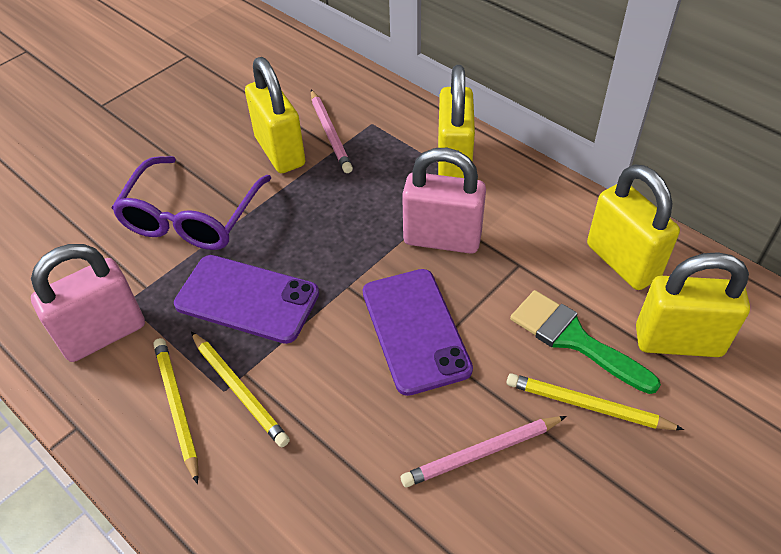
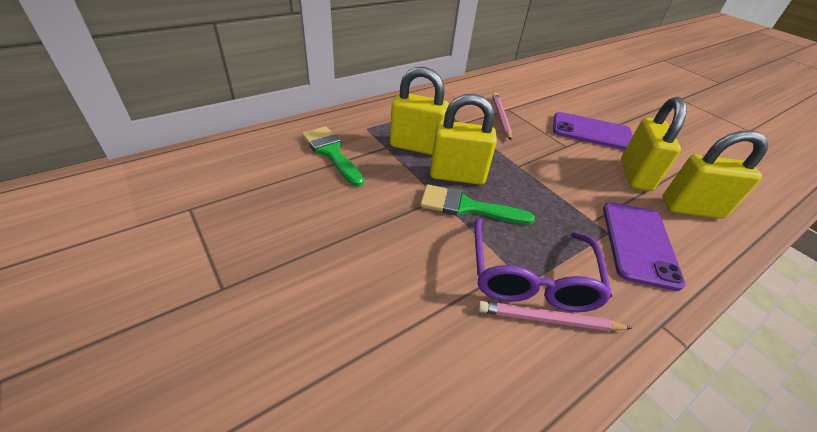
green brush: [510,290,661,394] = 1 -> [302,126,364,187] [420,184,535,225] = 2
pink padlock: [31,244,145,362] [402,148,486,254] = 2 -> none = 0
yellow pencil: [153,338,198,484] [191,332,290,447] [506,373,684,430] = 3 -> none = 0

